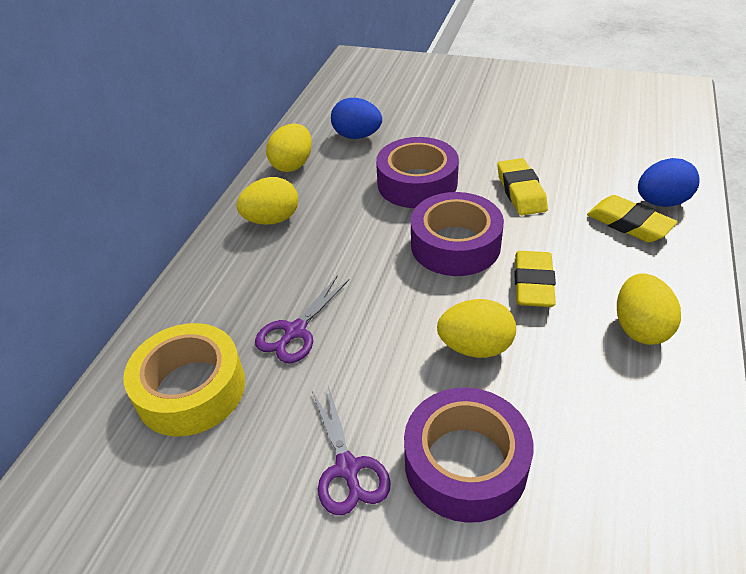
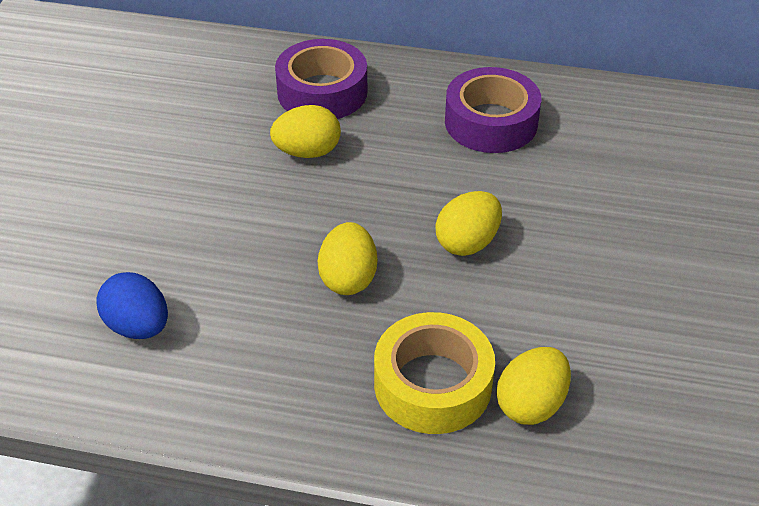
blue egg: [331,98,382,139] [638,158,700,207] = 2 -> [96,272,168,339] = 1
purple scissors: [255,275,349,363] [312,386,391,515] = 2 -> none = 0
purple tape: [376,137,459,208] [404,387,533,523] [411,192,504,276] = 3 -> [275,39,367,119] [445,67,541,153] = 2
yellow eraser: [497,158,548,215] [515,251,556,307] [587,195,677,242] = 3 -> none = 0

